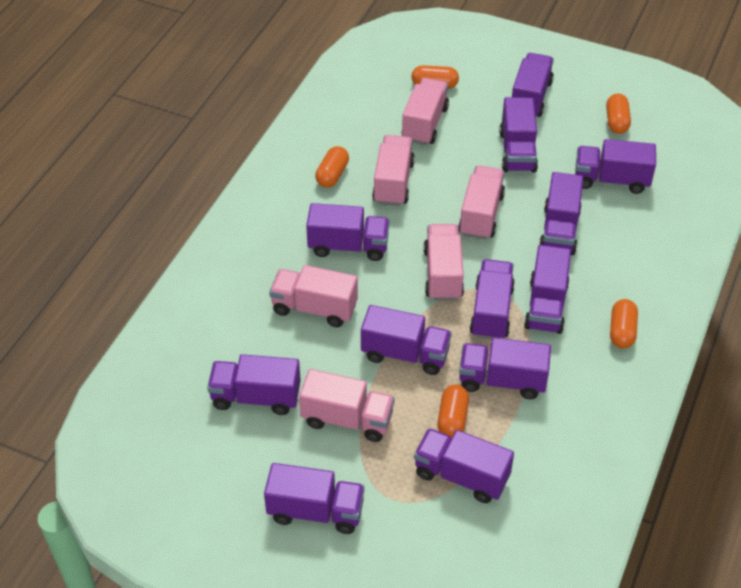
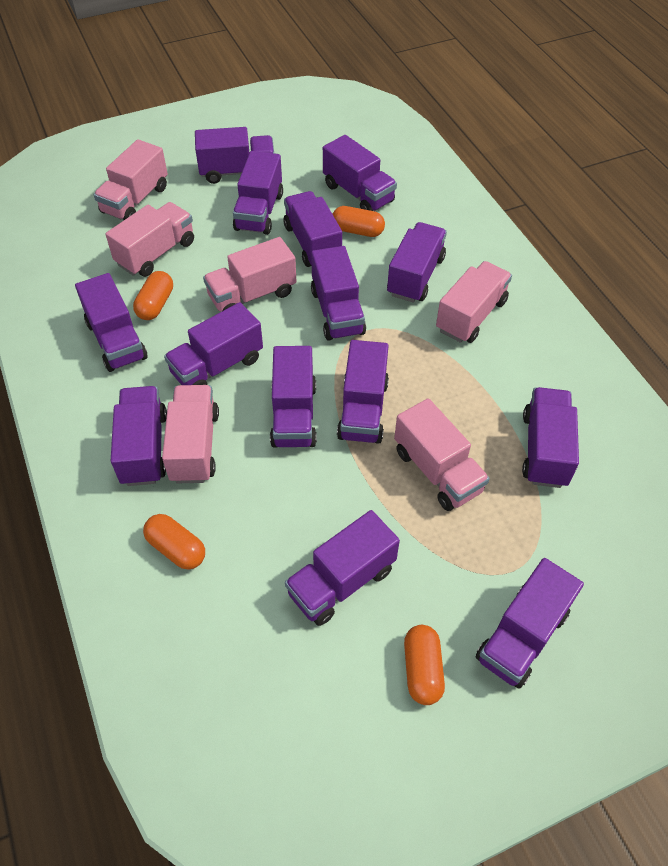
orange capsule: [315,146,349,188] [411,65,459,89] [437,384,469,438] [606,93,631,134] [610,299,638,349] = 5 -> [133,271,173,320] [143,514,205,570] [333,206,385,237] [404,625,445,705] = 4
purple truck: [207,354,301,415] [264,463,365,534] [306,203,389,261] [361,305,452,375] [414,428,514,503] [459,338,551,399] [470,259,515,340] [499,97,538,172] [512,53,554,117] [524,245,571,334] [539,172,583,255] [575,139,656,194] = 12 -> [75,273,148,372] [111,386,167,486] [164,302,263,385] [195,127,274,184] [233,151,283,235] [270,346,317,448] [284,191,342,267] [285,510,400,626] [311,246,366,341] [323,135,397,211] [337,340,389,444] [387,222,447,303] [476,558,584,689] [522,387,579,488] = 14

